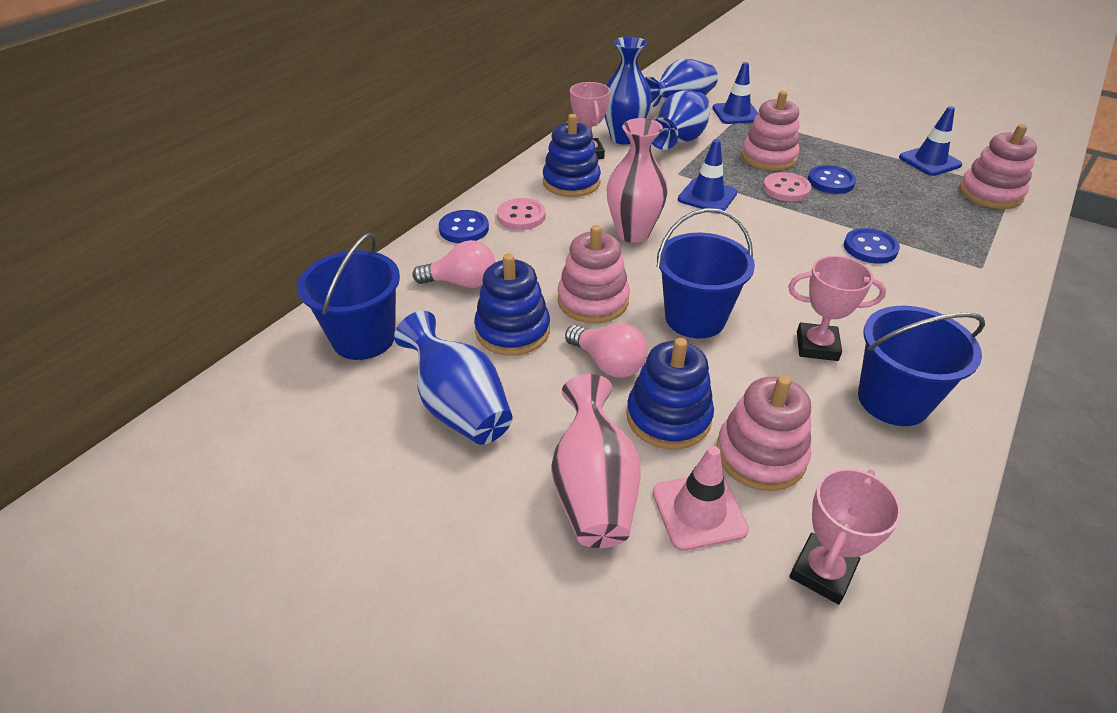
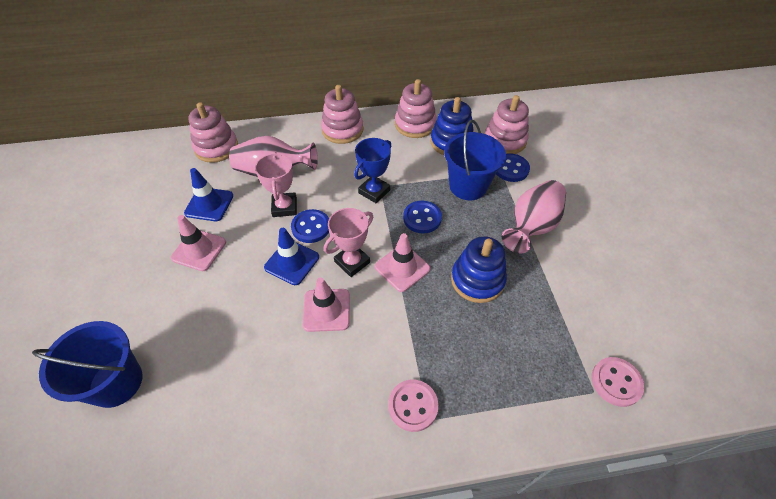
blue bucket: [297,232,400,360] [657,208,755,339] [858,306,985,426] = 3 -> [32,321,143,408] [444,120,506,200] = 2
blue stacking toy: [474,253,550,356] [543,114,601,197] [626,338,714,449] = 3 -> [430,97,474,155] [451,236,507,303] = 2
blue traffic cone: [678,139,737,211] [712,62,759,124] [899,106,962,176] = 3 -> [184,168,233,221] [264,228,319,285] = 2
blue trophy: none = 0 -> [354,138,391,203] = 1
blue vase: [394,311,513,445] [604,37,652,145] [645,59,718,107] [652,90,710,150] = 4 -> none = 0
pink light bulb: [413,240,495,288] [565,324,648,378] = 2 -> none = 0
pink traffic cone: [653,446,749,551] = 1 -> [171,215,226,271] [303,277,350,332] [375,233,430,292] = 3
pink trophy: [570,82,610,159] [788,256,886,361] [789,468,902,604] = 3 -> [255,152,297,217] [324,208,373,277] = 2

